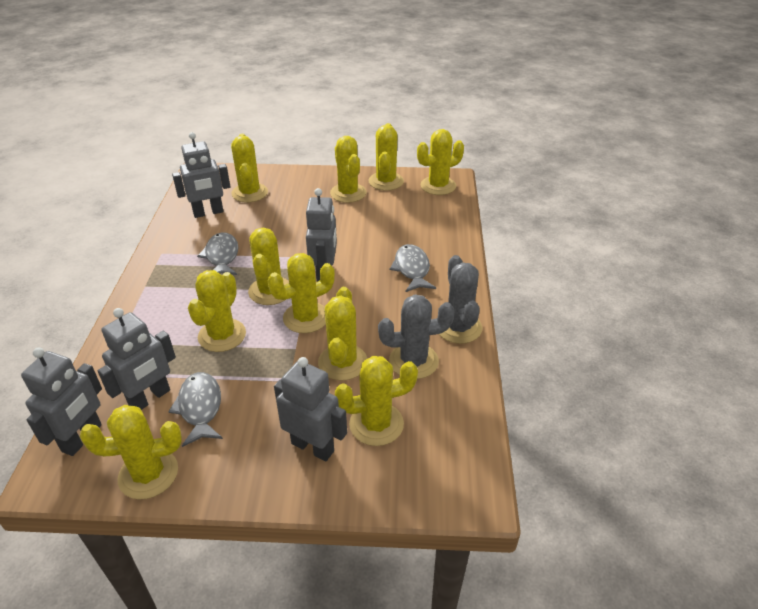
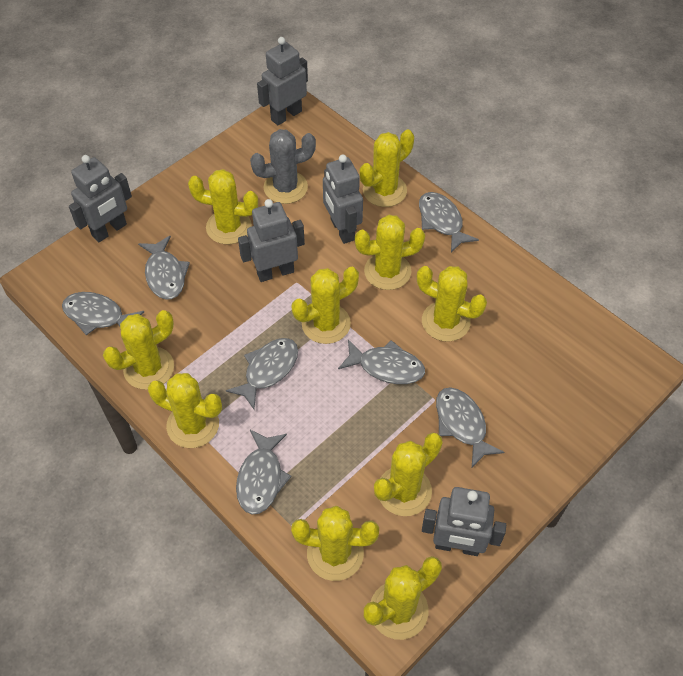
grey cactus: [378,294,455,379] [439,255,482,344] = 2 -> [250,129,316,204] = 1
grey fish: [168,372,223,447] [197,232,238,275] [390,244,436,292] = 3 -> [62,292,144,335] [138,236,190,300] [226,338,298,409] [236,430,292,515] [338,340,425,384] [419,192,479,252] [436,387,505,467] = 7

